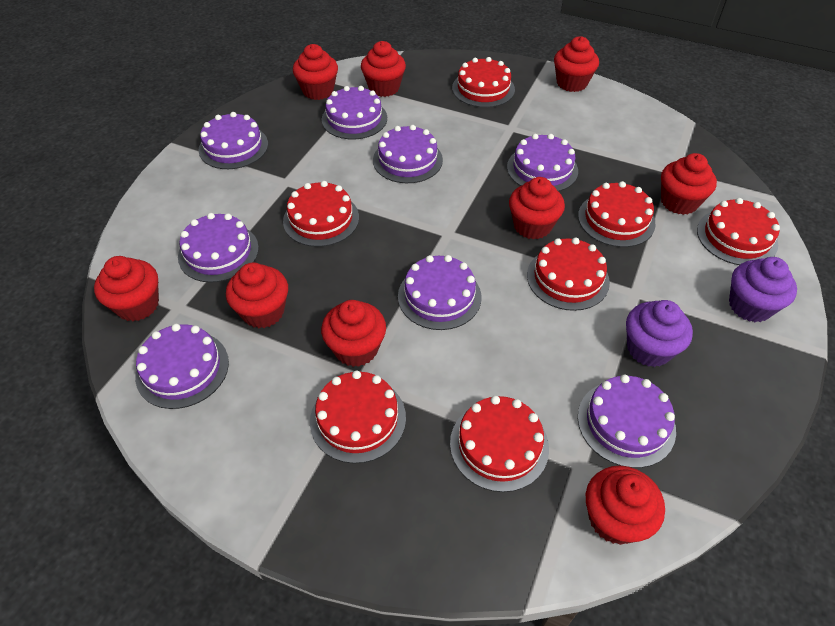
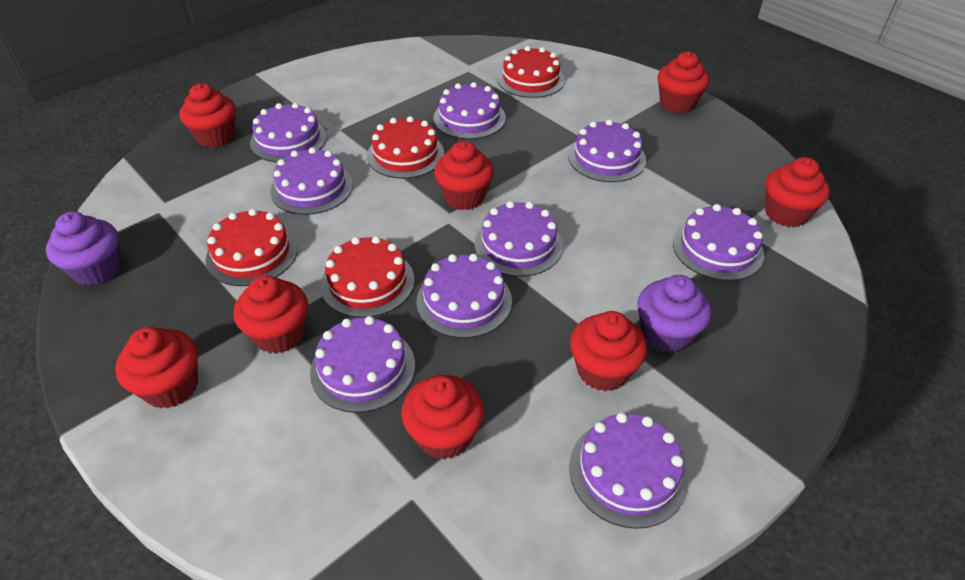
purple cake: [135,324,229,409] [178,213,259,283] [199,112,268,169] [322,86,387,139] [373,125,443,183] [398,255,481,330] [507,134,578,192] [578,374,676,468] = 8 -> [250,103,327,162] [270,147,353,215] [310,316,415,413] [416,254,512,338] [434,82,506,139] [475,201,563,277] [568,119,646,182] [569,412,688,529] [673,204,764,281] = 9
red cake: [283,181,359,247] [310,370,406,464] [450,396,549,492] [452,57,515,108] [527,238,610,311] [578,181,656,247] [697,198,780,265] = 7 -> [206,209,298,286] [321,236,415,318] [367,116,444,179] [497,46,565,98] = 4
red cupcake: [94,256,159,321] [226,262,288,328] [293,44,338,100] [321,300,386,367] [361,41,406,97] [509,177,565,239] [554,36,599,92] [586,466,665,545] [661,153,717,215] = 9 -> [115,327,198,408] [180,83,236,148] [234,275,308,354] [401,375,484,460] [434,141,494,210] [570,311,647,391] [658,51,709,113] [765,157,830,227] = 8

